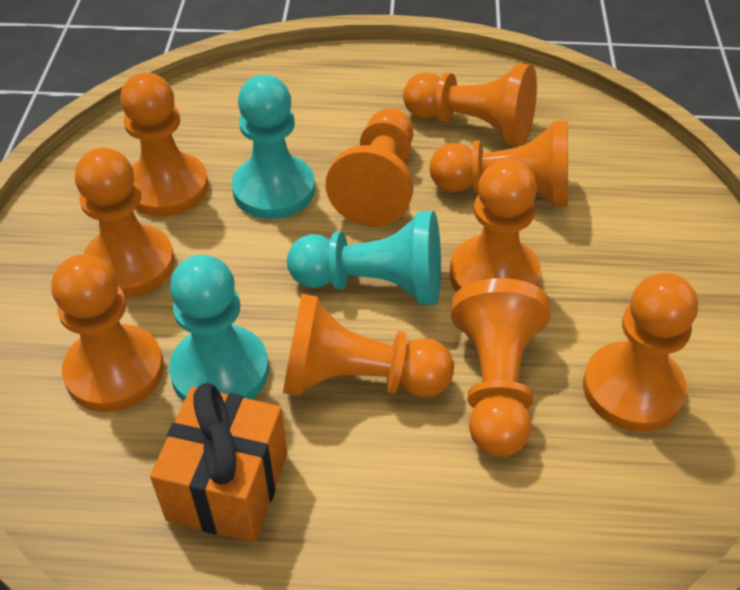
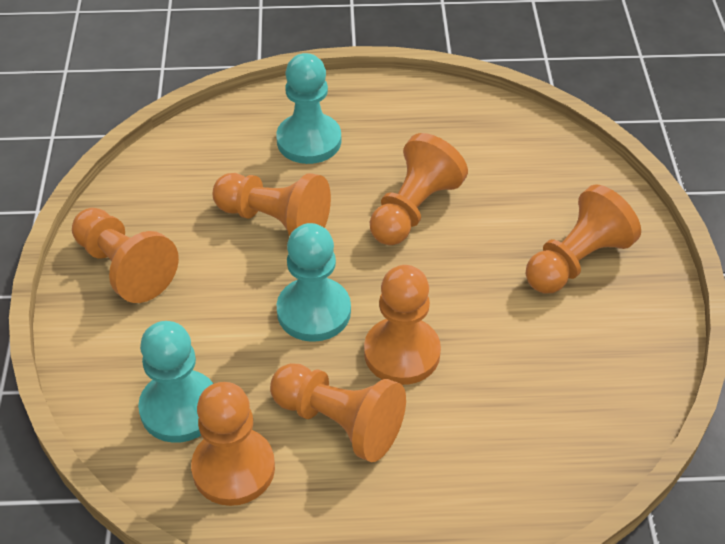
orange gift: [150,383,287,543] = 1 -> none = 0
orange pawn: [52,254,164,412] [75,148,174,298] [120,72,208,217] [283,294,454,397] [326,108,414,227] [403,64,537,146] [430,121,568,207] [450,159,541,292] [451,278,550,457] [583,273,698,432] = 10 -> [72,208,179,303] [191,382,275,506] [213,173,331,236] [270,363,406,462] [364,265,441,385] [370,133,468,245] [526,185,641,294] = 7

